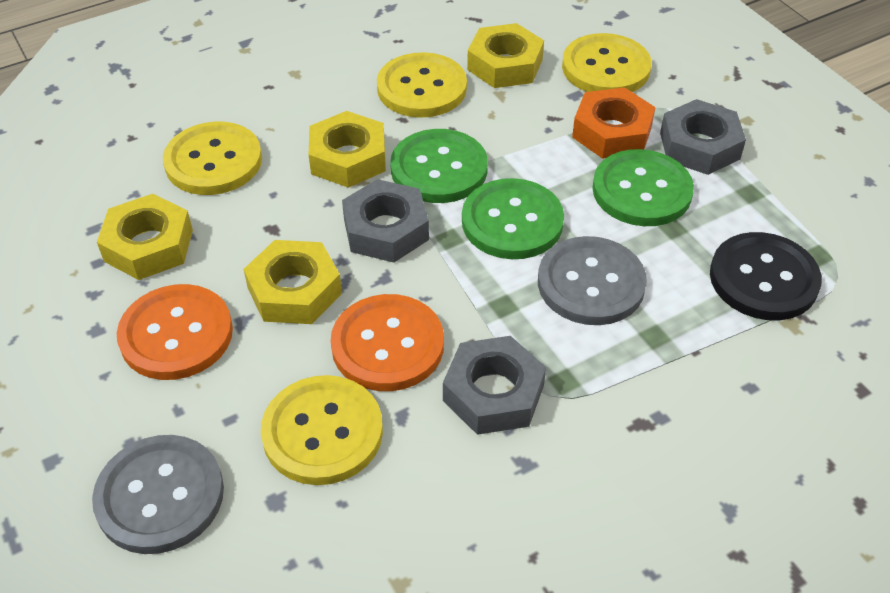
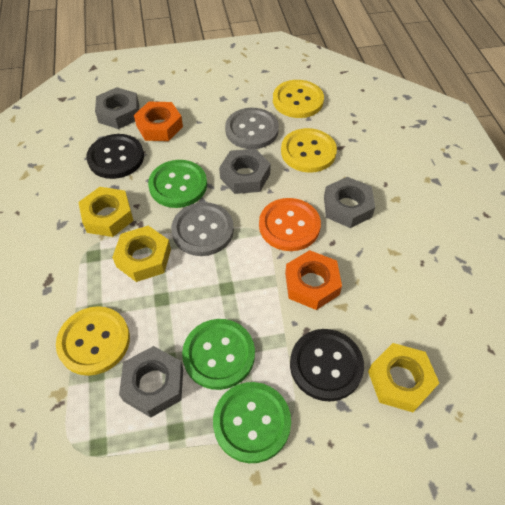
black button: [710,232,822,320] = 1 -> [86,134,144,179] [290,329,364,402] = 2
grey nut: [342,179,429,262] [443,336,546,435] [660,99,746,175] = 3 -> [95,87,139,129] [119,346,183,418] [219,149,271,194] [324,177,375,228] = 4
orange button: [117,284,233,380] [330,294,444,391] = 2 -> [259,198,321,251] = 1
orange nut: [572,87,656,159] = 1 -> [134,102,183,141] [285,250,342,310] = 2
yellow button: [163,122,262,195] [261,375,383,485] [377,52,467,118] [562,33,652,92] = 4 -> [56,306,130,376] [273,80,324,118] [281,128,337,173] = 3
yellow nut: [97,194,193,280] [243,240,342,324] [308,111,386,188] [467,23,544,88] = 4 -> [78,187,134,237] [112,226,171,282] [368,343,439,412] = 3

